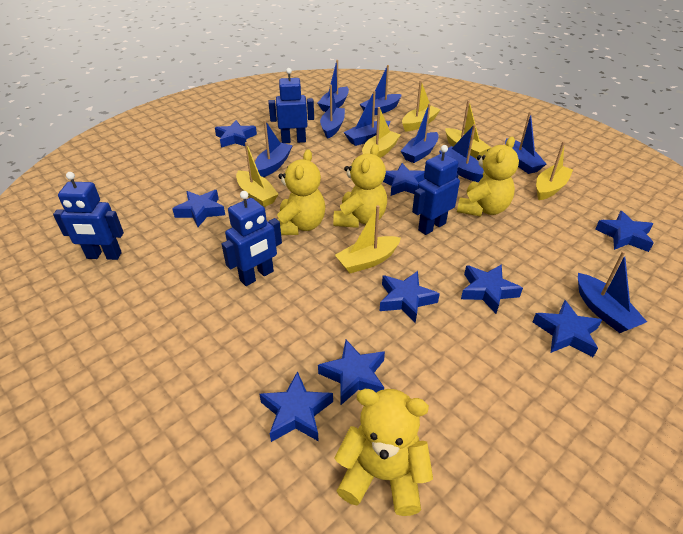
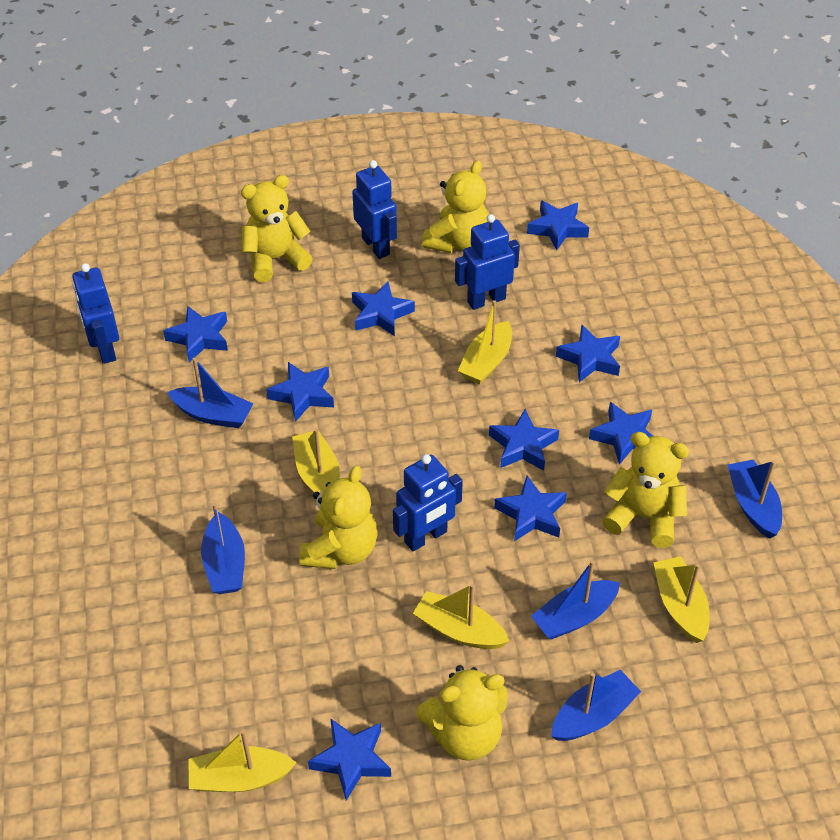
blue boat: [255,120,293,177] [318,60,349,112] [320,85,345,139] [344,91,391,146] [360,65,402,116] [401,104,439,163] [439,124,484,182] [505,112,546,174] [578,251,647,333] = 9 -> [168,358,254,428] [201,503,245,594] [531,560,620,640] [551,670,641,741] [728,460,782,539] = 5
yellow boat: [236,142,278,207] [335,205,401,274] [362,107,401,158] [402,80,441,132] [445,100,491,159] [536,141,573,200] = 6 -> [189,730,297,792] [292,429,340,493] [413,584,510,649] [458,300,512,385] [653,556,710,643] = 5
yellow teddy bear: [277,149,325,235] [333,144,387,228] [334,389,433,516] [457,137,519,217] = 4 -> [241,175,313,282] [300,466,378,569] [416,665,508,761] [422,160,488,253] [602,432,689,548] = 5

